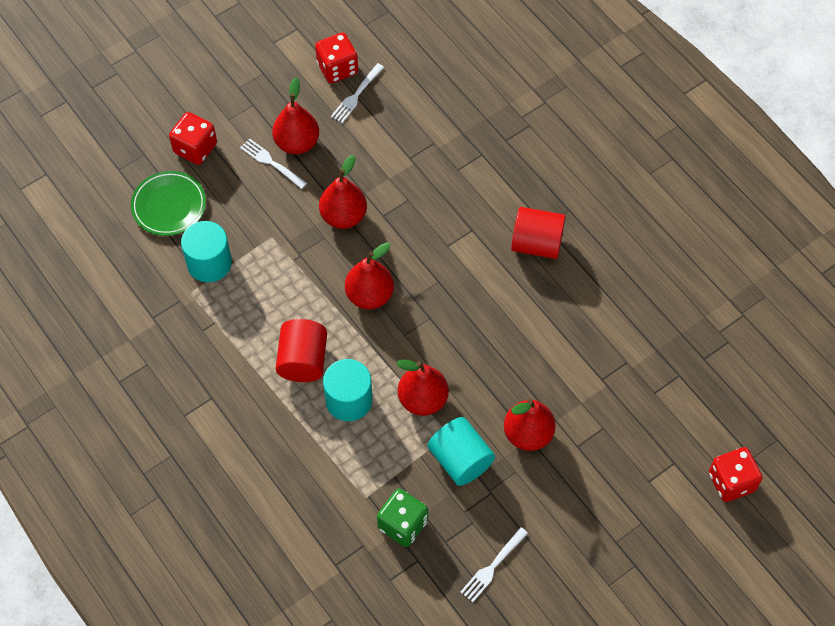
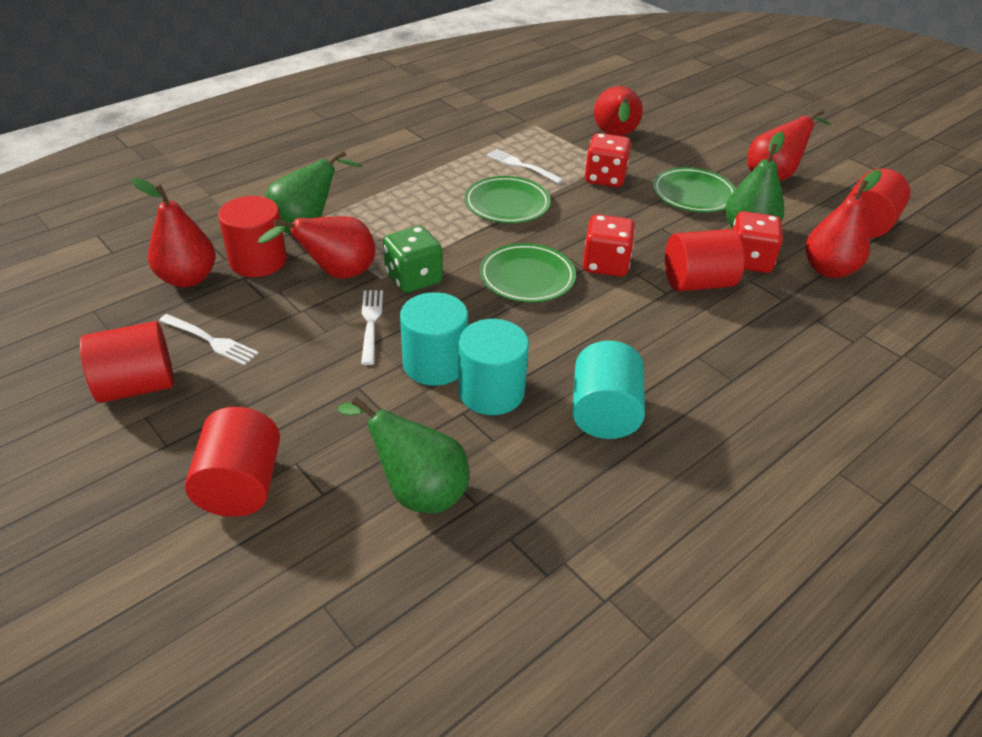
green pear: none = 0 -> [265,150,363,234] [337,397,469,513] [725,132,785,229] = 3
green plate: [131,171,206,236] = 1 -> [464,176,551,223] [479,243,576,302] [653,167,736,213] = 3
red cylinder: [276,319,327,382] [511,207,566,259] = 2 -> [80,321,174,403] [185,407,280,517] [218,196,287,277] [665,229,745,292] [844,169,910,238] = 5

